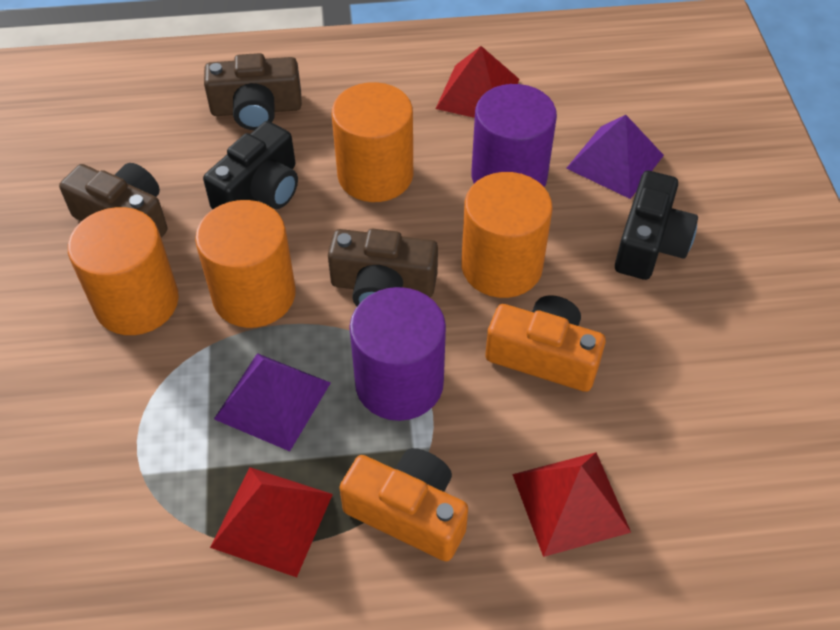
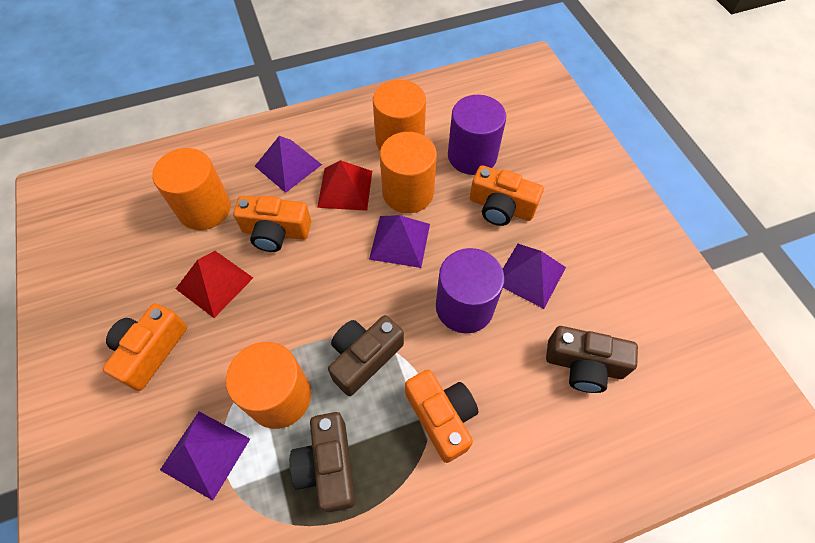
black camera: [203,121,298,209] [615,171,698,280] = 2 -> none = 0
orange camera: [339,448,468,562] [485,295,606,392] = 2 -> [103,304,187,391] [233,196,311,252] [405,369,478,463] [470,165,544,226] = 4
purple pyramid: [214,353,331,451] [566,115,664,199] = 2 -> [160,412,250,500] [255,136,322,193] [369,215,430,268] [503,244,566,309] = 4
red pyramid: [210,467,333,577] [436,46,520,118] [512,452,631,557] = 3 -> [176,251,253,318] [317,160,372,211] = 2

